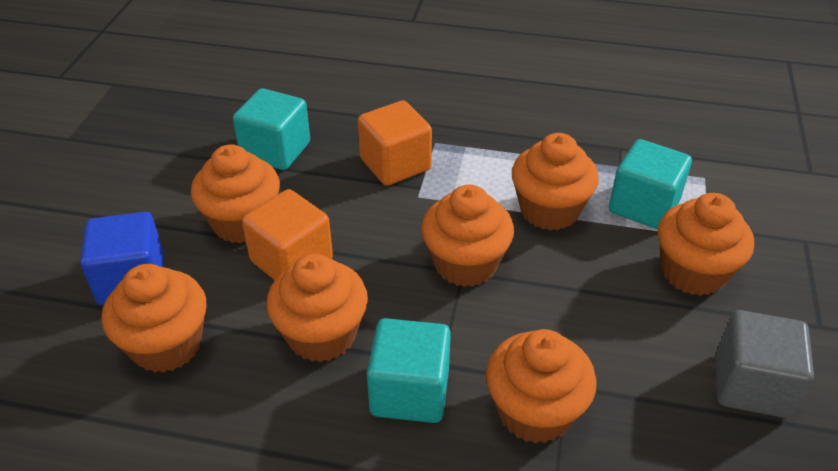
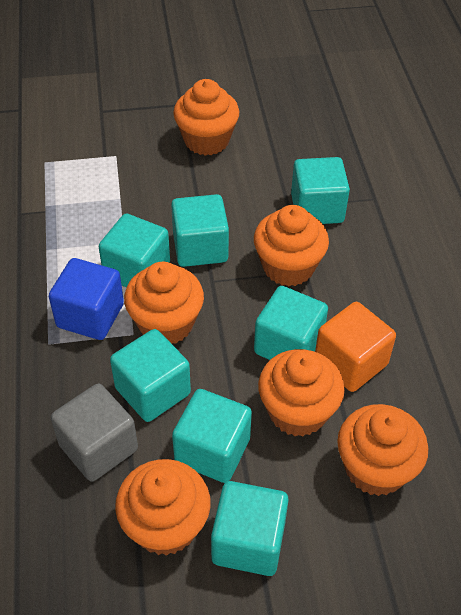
orange cube: [242,189,333,280] [358,100,432,186] = 2 -> [315,302,396,392] = 1
orange cupcake: [102,264,206,373] [191,144,280,243] [266,254,368,362] [422,185,514,287] [486,329,597,444] [512,133,599,231] [658,193,754,296] = 7 -> [115,459,211,556] [124,262,204,344] [173,79,239,156] [254,205,329,286] [258,349,345,437] [337,404,428,496] = 6
turquoise cube: [233,88,310,170] [367,318,451,423] [609,139,692,229] = 3 -> [99,214,170,288] [110,329,191,422] [171,194,229,267] [172,389,252,483] [211,481,289,576] [254,286,328,360] [291,157,350,224] = 7

